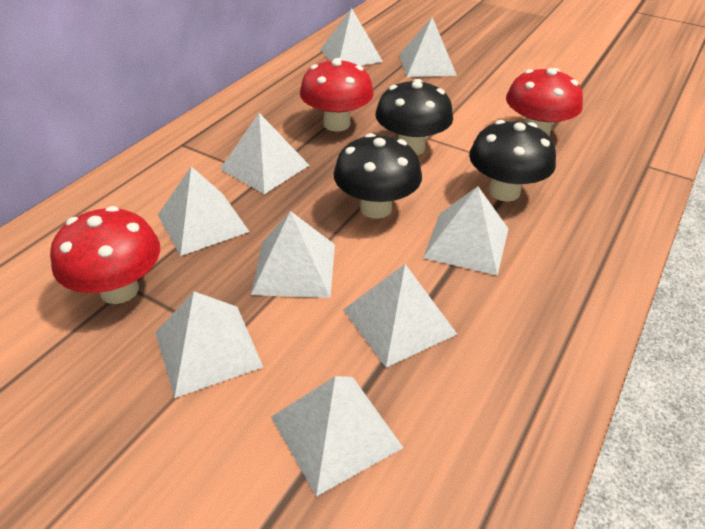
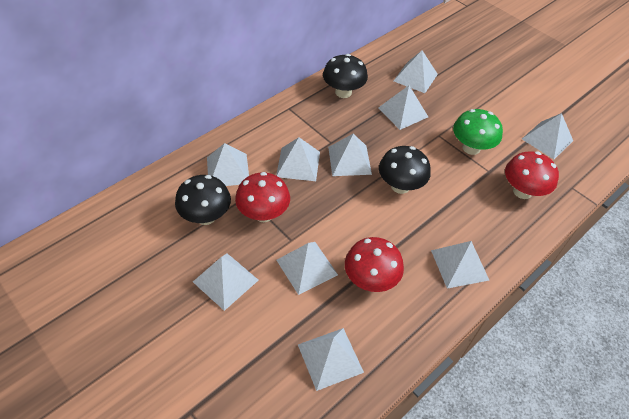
green mushroom: none = 0 -> [453,109,503,155] = 1
white pyramid: [155,291,263,398] [158,167,250,256] [220,113,309,194] [251,211,335,298] [271,376,403,497] [320,8,383,66] [343,264,457,368] [399,17,457,77] [423,186,508,276] = 9 -> [193,253,258,311] [207,143,249,186] [276,137,320,181] [276,242,338,295] [298,328,364,391] [328,134,372,176] [378,85,428,130] [394,51,438,93] [431,241,489,289] [522,113,573,159] = 10

